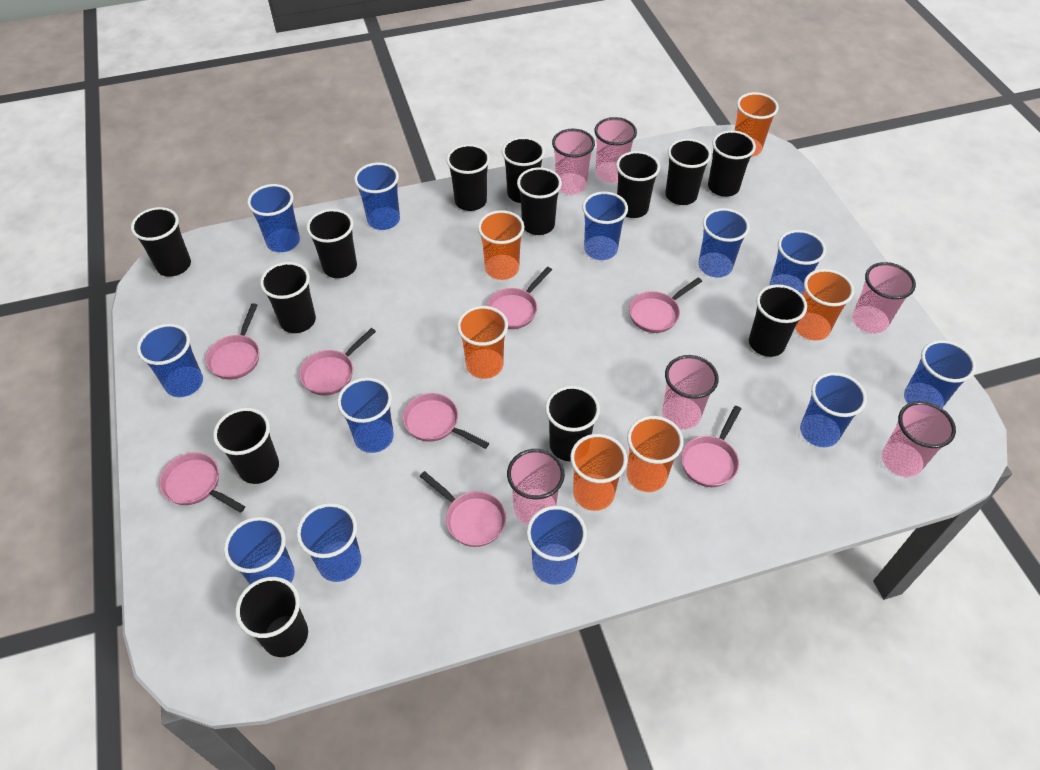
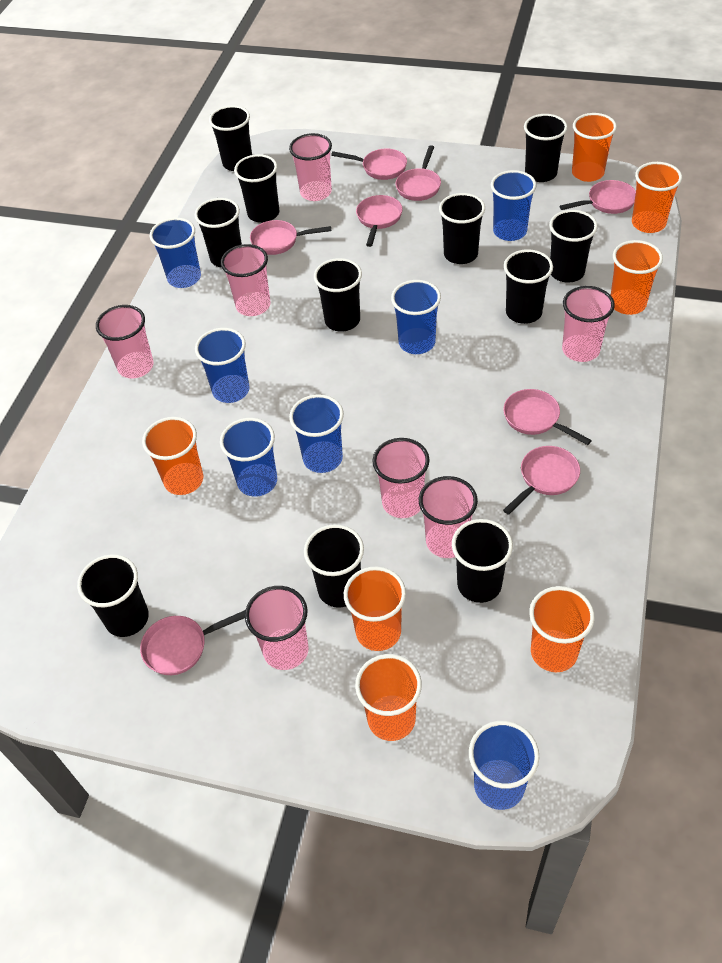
black cup: [131,207,191,277] [213,408,279,484] [235,577,308,657] [260,262,316,333] [307,209,357,278] [446,144,490,211] [502,137,545,203] [517,167,562,235] [545,386,600,461] [616,151,660,218] [665,139,711,205] [708,130,756,197] [749,284,807,357] = 13 -> [77,554,149,637] [194,198,242,267] [209,105,252,171] [234,154,279,223] [304,524,364,608] [314,258,362,332] [439,193,485,264] [452,519,513,603] [504,249,553,324] [524,114,568,182] [549,210,598,282] = 11
blue cup: [137,324,203,397] [224,517,295,584] [247,184,300,252] [296,503,361,582] [337,377,394,453] [354,163,400,230] [526,506,587,585] [582,192,628,260] [698,208,750,278] [770,230,826,295] [800,372,867,447] [904,340,976,408] = 12 -> [150,218,201,288] [195,328,250,403] [220,418,277,497] [289,394,344,473] [391,280,441,354] [469,721,539,810] [491,170,537,241] = 7
orange cup: [457,306,508,379] [478,210,525,280] [570,434,627,511] [627,416,684,492] [734,92,779,157] [795,269,854,341] = 6 -> [142,417,204,495] [344,566,406,651] [355,654,422,741] [529,586,595,672] [572,113,617,182] [611,240,663,315] [632,162,682,233] = 7
pink cup: [507,449,565,525] [552,129,595,195] [594,117,637,183] [662,355,719,430] [852,262,916,334] [882,401,956,477] = 6 -> [96,305,154,378] [221,244,270,316] [245,586,309,670] [289,133,332,201] [372,438,429,518] [419,476,478,558] [562,286,615,362] = 7

